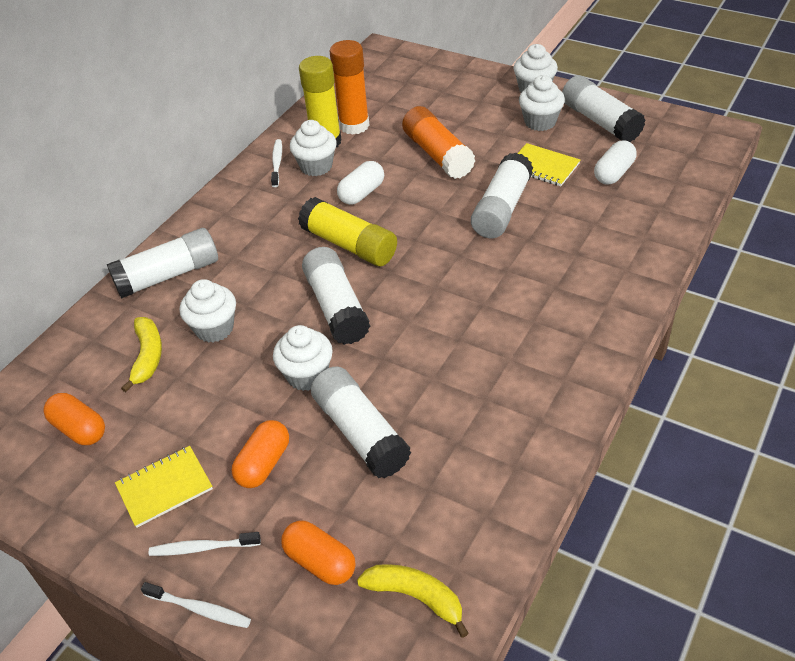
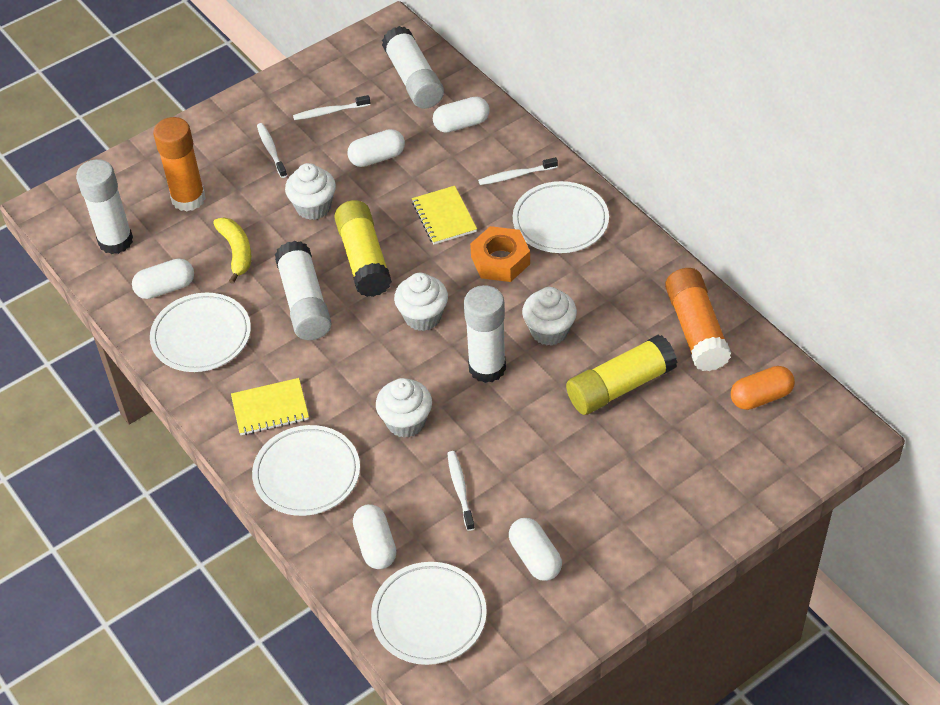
orange capsule: [43,393,105,445] [232,420,289,488] [281,520,356,585] = 3 -> [731,366,795,410] = 1
orange nut: none = 0 -> [470,226,530,282] = 1
white capsule: [337,161,384,205] [594,140,637,185] = 2 -> [132,259,194,299] [347,129,405,167] [353,504,396,569] [433,96,489,133] [509,518,562,581] = 5
white cupcake: [180,279,236,343] [273,325,333,391] [290,120,337,176] [514,44,558,92] [519,75,565,131] = 5 -> [285,163,336,220] [376,378,432,438] [394,273,448,331] [522,287,577,346] = 4
white glue stick: [107,228,218,299] [302,247,370,345] [311,366,411,478] [471,153,533,238] [562,75,646,142] = 5 -> [76,159,133,254] [275,241,332,340] [382,26,444,109] [464,285,506,383] = 4
white plate: none = 0 -> [150,293,251,372] [252,425,360,516] [371,562,487,665] [513,181,609,253] = 4
white toothbrush: [141,582,251,628] [149,532,261,556] [271,139,282,187] = 3 -> [257,123,287,178] [293,95,370,120] [447,451,475,531] [478,157,558,185] = 4
yellow banana: [121,317,162,392] [357,564,469,638] = 2 -> [213,218,251,284] = 1

